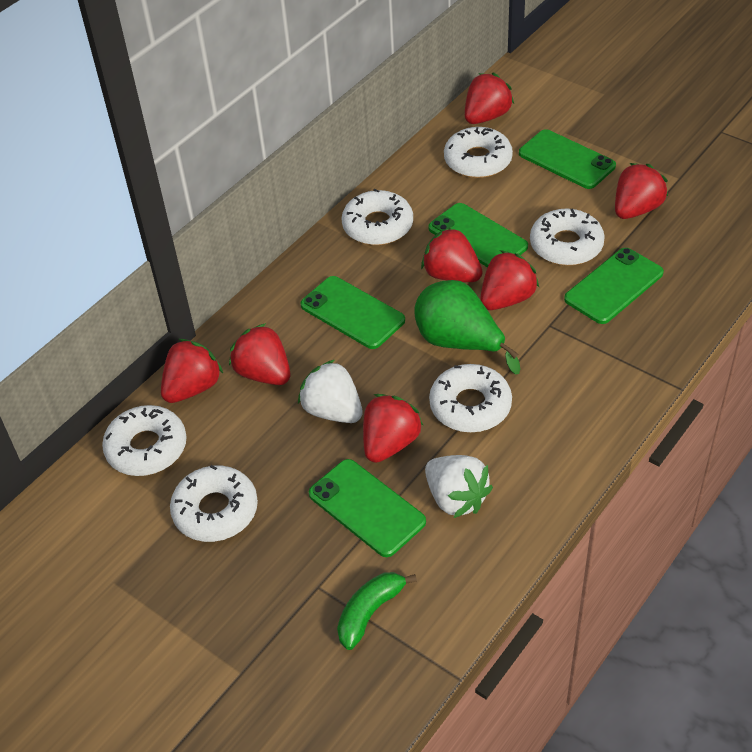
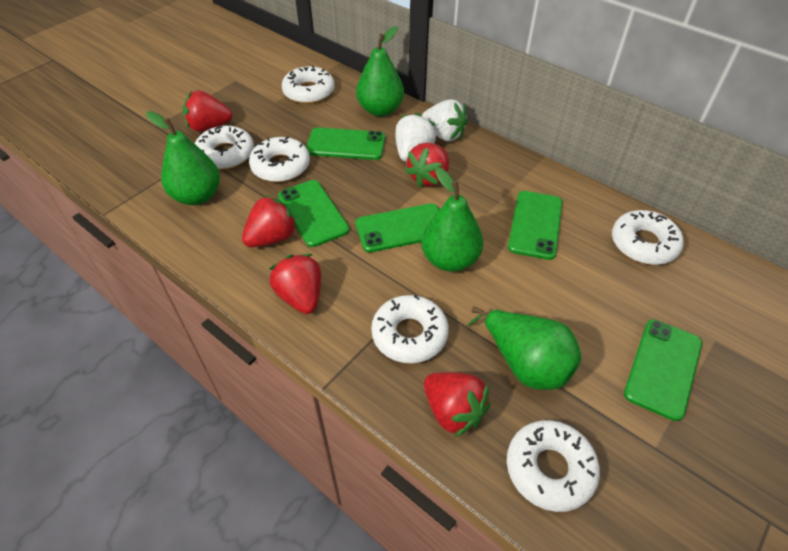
green banana: [337,572,417,650] = 1 -> none = 0
green pear: [414,280,520,374] = 1 -> [146,111,220,205] [356,26,404,117] [421,167,483,272] [467,306,582,390] = 4
red strawberry: [161,339,223,403] [229,323,290,385] [363,394,424,463] [421,226,483,282] [465,73,514,124] [480,250,539,310] [615,163,668,219] = 7 -> [183,90,233,132] [242,195,298,247] [269,254,321,314] [405,143,449,187] [424,372,490,437] = 5

